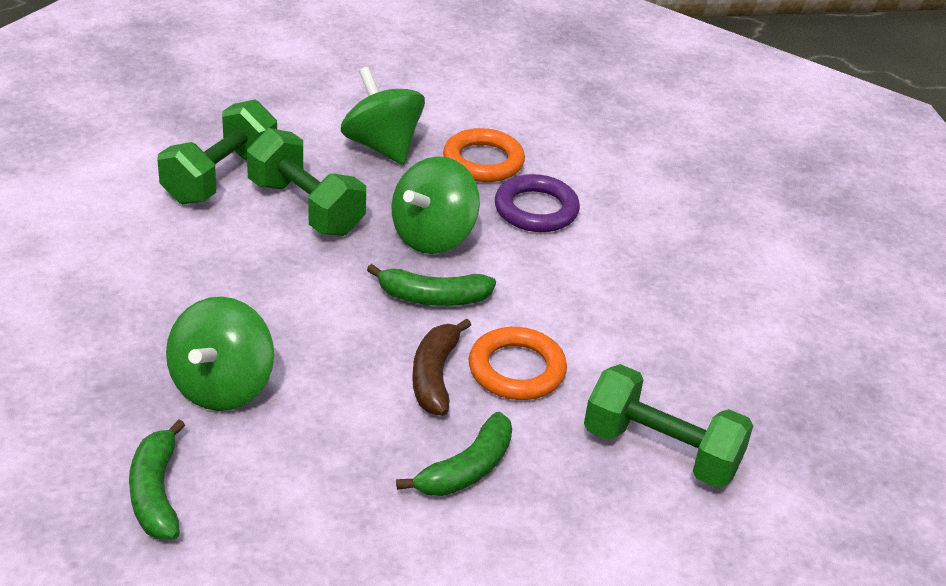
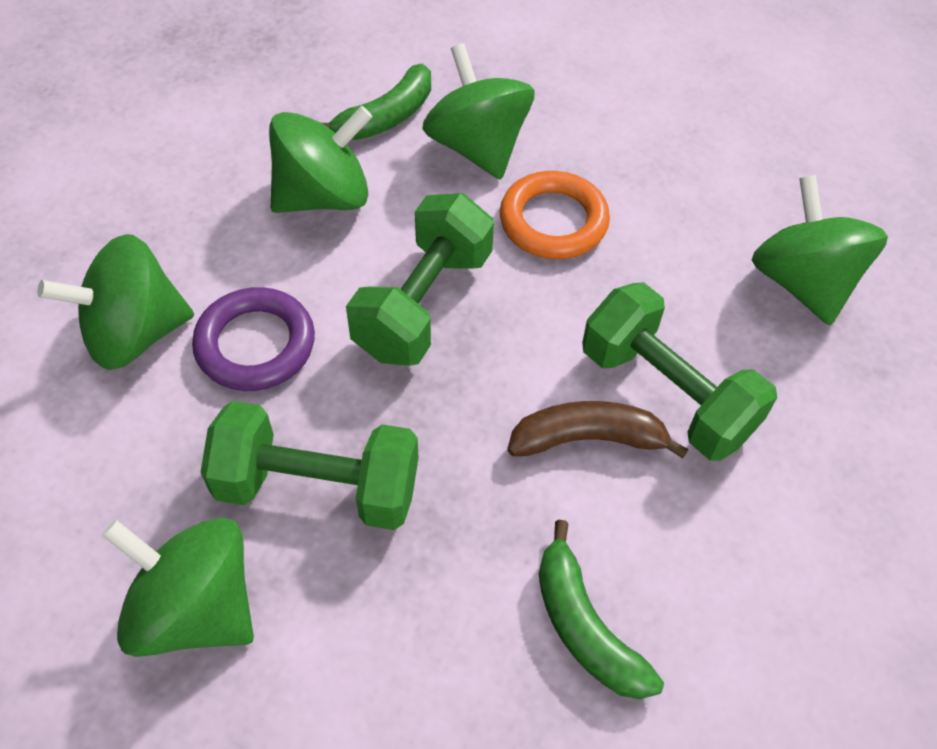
green banana: [129,419,185,539] [367,264,496,306] [396,412,512,496] = 3 -> [322,64,431,140] [539,520,664,699] = 2
green spinning top: [166,297,274,411] [341,67,425,165] [391,156,480,254] = 3 -> [37,234,194,370] [102,517,254,657] [269,106,372,213] [422,43,535,180] [752,175,888,325] = 5
orange ring: [443,128,525,182] [469,327,567,400] = 2 -> [500,171,610,259] = 1

